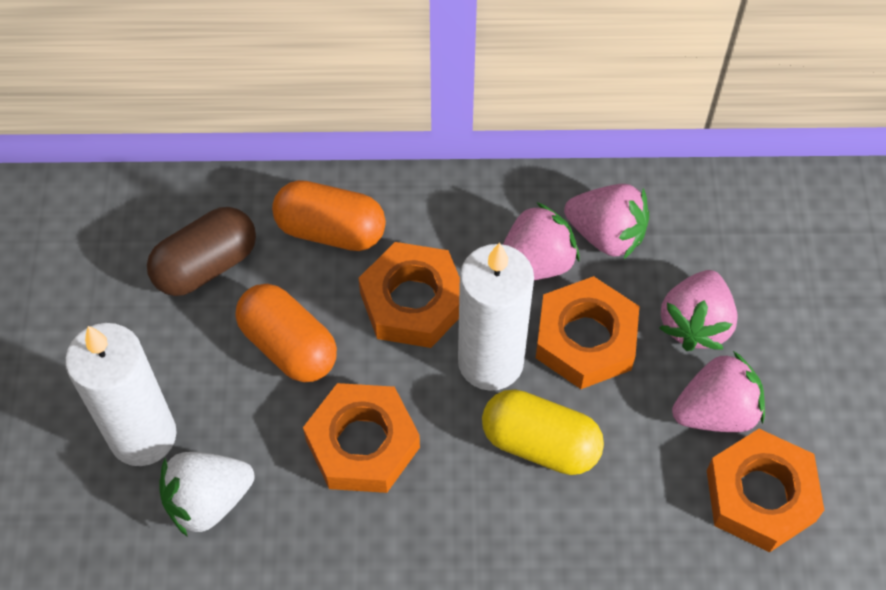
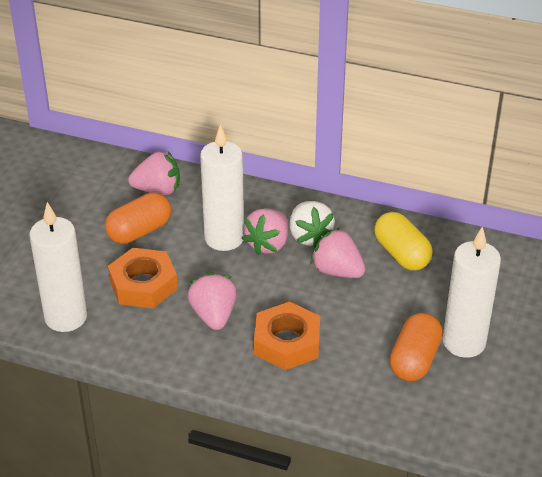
brown capsule: [147,207,256,296] = 1 -> none = 0
orange nut: [303,383,420,493] [359,242,460,348] [536,276,640,389] [707,429,824,552] = 4 -> [108,248,178,308] [254,301,320,370] = 2
white candle: [65,323,177,466] [458,242,534,391] = 2 -> [29,202,87,332] [200,124,244,251] [443,226,501,358] = 3

